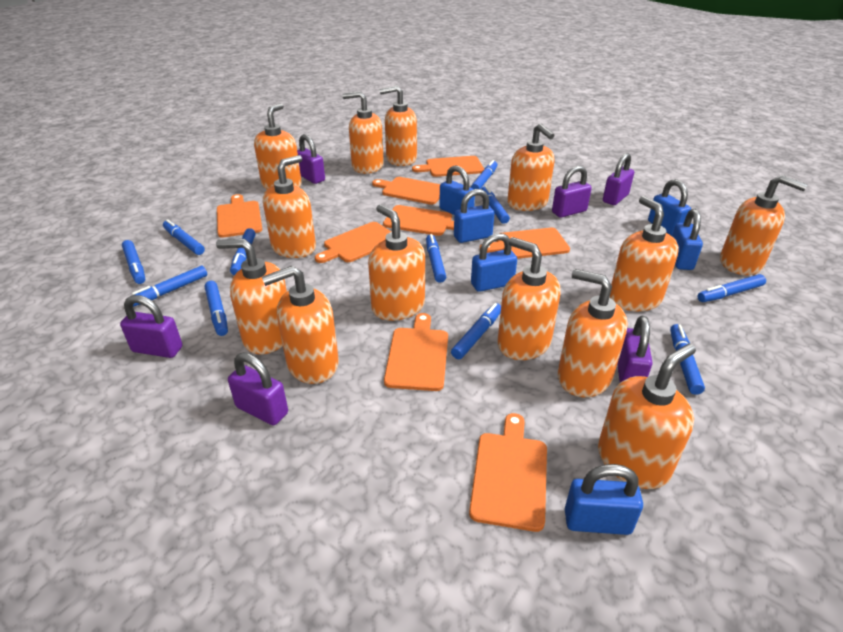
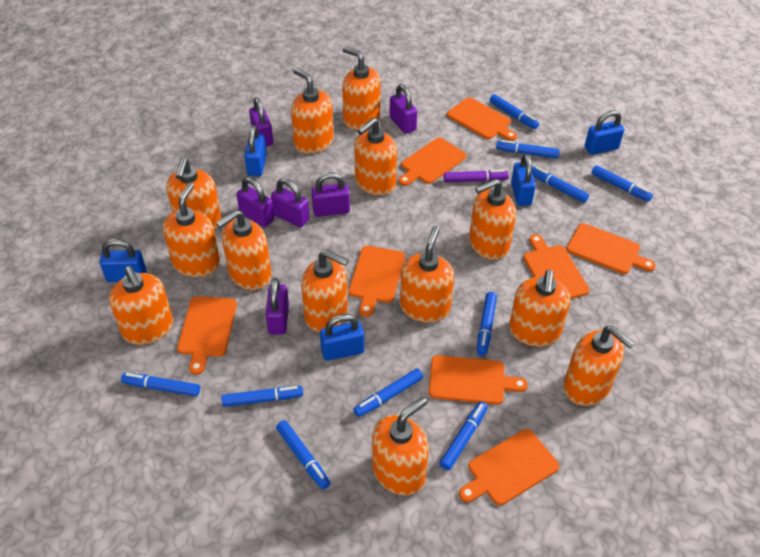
blue marker: [122,240,145,284] [132,266,207,307] [163,219,205,255] [205,281,228,336] [230,228,256,275] [426,234,446,283] [451,303,501,359] [471,160,497,189] [481,186,510,224] [670,324,705,395] [697,274,766,302] = 11 -> [121,373,200,396] [221,386,303,407] [276,420,330,489] [353,368,423,417] [439,401,488,470] [477,292,497,356] [490,94,539,129] [496,140,560,159] [532,166,589,203] [592,165,653,202] = 10
blue padlock: [439,165,475,215] [454,189,495,243] [471,233,517,292] [565,464,643,535] [648,179,691,236] [672,209,703,270] = 6 -> [100,239,147,282] [244,125,267,176] [320,314,364,361] [511,154,536,206] [584,110,624,155] = 5
purple marker: none = 0 -> [444,170,509,182] = 1

